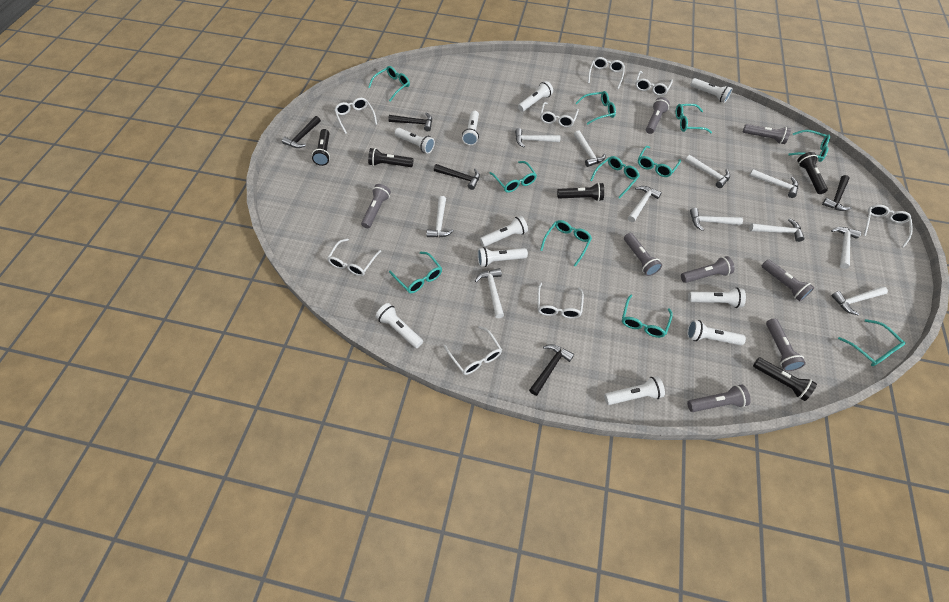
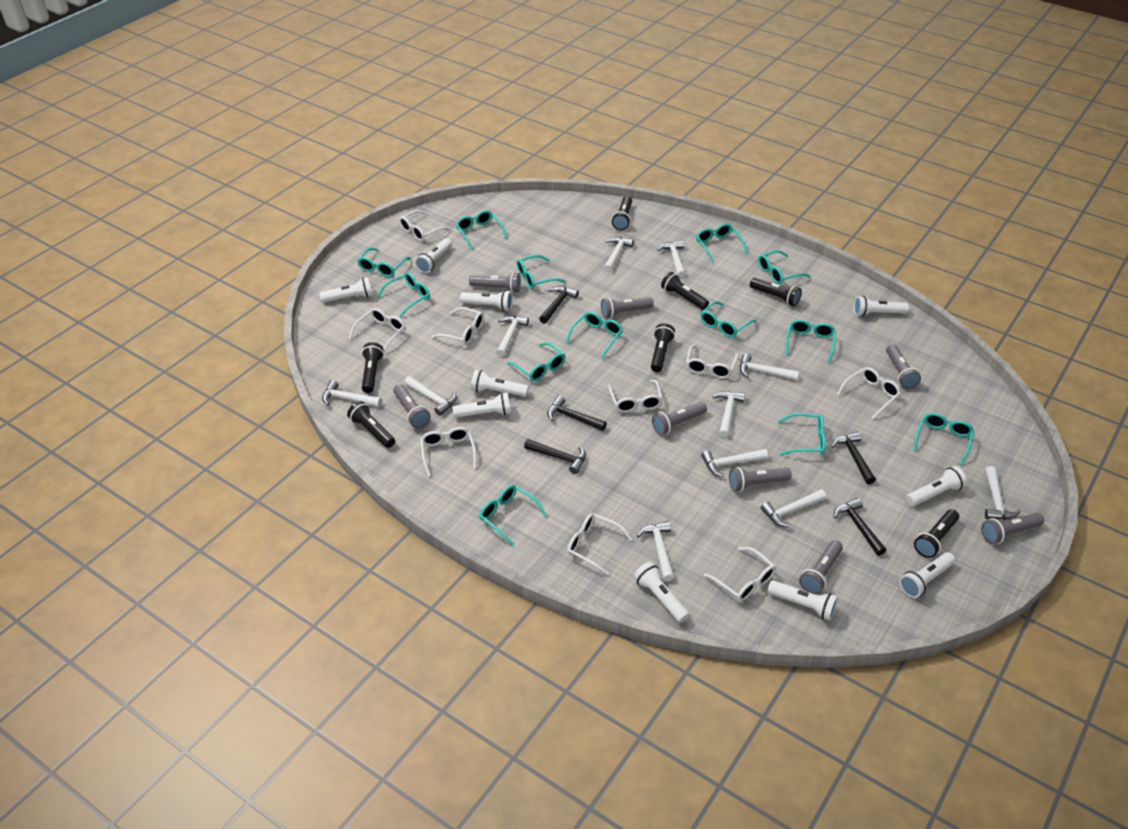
black flashlight: [312,129,330,166] [368,148,413,167] [557,183,604,201] [753,357,817,401] [797,152,828,194] = 5 -> [347,401,395,448] [362,342,384,393] [612,196,632,230] [651,323,675,372] [661,272,709,310] [750,278,802,306] [914,509,959,558] = 7
turquoise glasses: [368,66,410,102] [389,252,442,293] [489,161,537,193] [540,220,592,267] [576,91,616,125] [590,156,640,198] [622,295,673,338] [638,146,681,177] [676,104,712,133] [788,130,830,162] [838,319,906,366] = 11 -> [357,247,411,277] [377,272,430,317] [456,210,507,249] [479,485,547,546] [506,342,565,381] [516,255,566,289] [566,312,623,358] [696,223,747,263] [700,301,756,338] [758,250,810,284] [778,413,826,455] [786,319,836,362] [914,413,974,465] = 13
white glasses: [327,238,381,276] [334,98,377,134] [444,326,502,375] [537,283,584,319] [540,102,579,127] [588,57,625,89] [635,71,673,96] [863,205,913,248] = 8 -> [349,308,405,351] [399,210,450,241] [420,427,476,476] [431,307,484,345] [567,513,632,575] [608,380,663,413] [686,345,738,378] [703,547,776,601] [837,367,901,419] = 9

